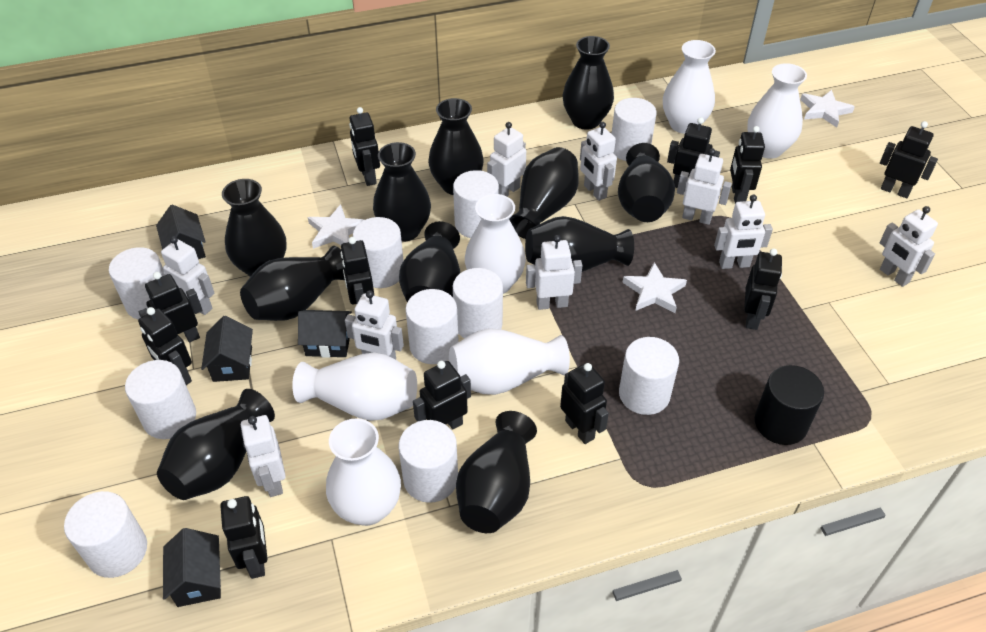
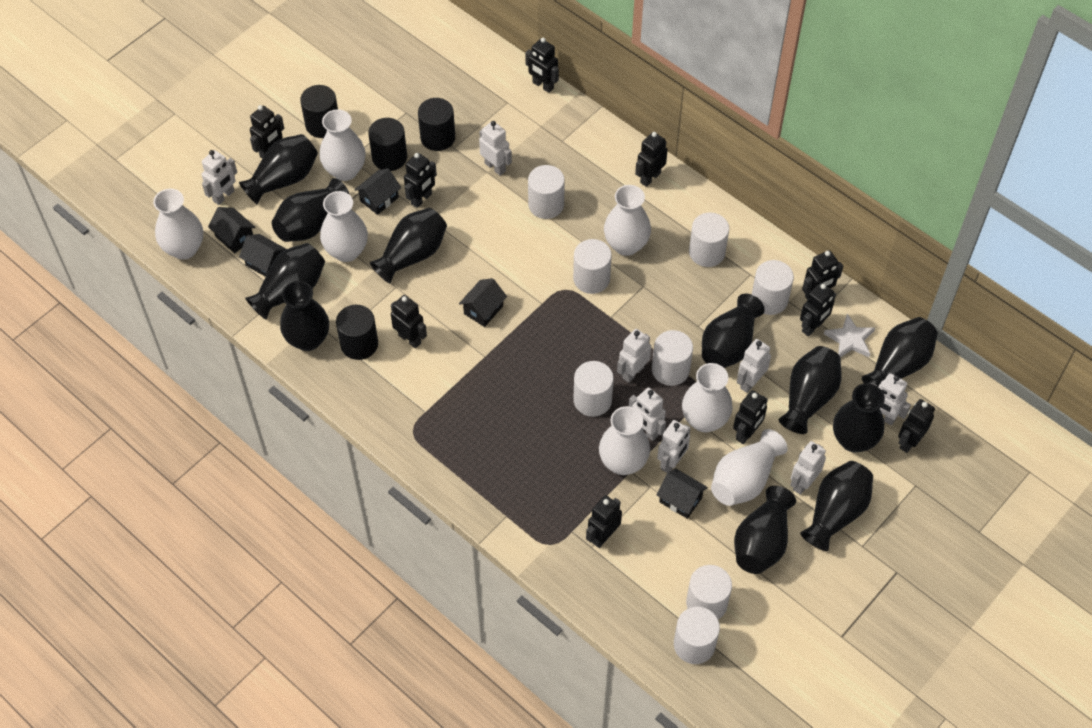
black cylinder: [755,365,824,445] = 1 -> [300,85,338,138] [336,305,378,360] [368,118,407,171] [418,98,455,151] = 4
black house: [156,204,206,259] [163,528,221,607] [201,316,253,382] [298,310,352,358] = 4 -> [208,207,256,253] [239,234,286,277] [355,168,401,215] [459,278,507,327] [657,468,708,519] = 5
black robot: [138,307,192,385] [139,272,203,342] [220,496,267,579] [341,237,374,305] [349,107,380,186] [413,361,471,430] [560,363,609,444] [667,117,720,188] [730,126,765,203] [744,248,782,330] [880,121,938,198] = 11 -> [250,105,284,158] [391,295,427,349] [404,153,437,208] [525,38,559,93] [586,495,622,548] [635,132,667,187] [733,390,768,444] [800,282,836,336] [802,250,843,299] [898,399,935,453] = 10
white cylinder: [64,491,147,578] [109,247,166,320] [125,360,196,439] [353,217,404,288] [399,420,458,503] [405,289,459,364] [453,170,499,238] [453,268,503,338] [612,98,657,161] [619,337,679,415] = 10 -> [528,165,565,219] [573,239,612,294] [574,361,614,417] [652,330,693,386] [674,607,720,664] [686,565,732,619] [689,213,729,267] [752,260,794,315] = 8
white robot: [161,236,215,315] [241,415,286,497] [345,290,404,359] [487,122,526,197] [526,235,582,310] [580,122,617,201] [677,148,732,225] [714,195,773,269] [880,206,938,287] = 9 -> [202,150,237,205] [479,121,512,176] [617,329,651,383] [629,387,666,441] [657,420,691,473] [737,339,771,393] [790,441,826,495] [871,373,911,425] = 8
white star: [308,204,364,249] [622,262,687,313] [800,90,855,127] = 3 -> [824,314,875,357] = 1
white vase: [292,353,417,421] [326,418,401,526] [449,328,570,395] [465,194,526,294] [663,40,716,134] [747,63,807,159] = 6 -> [153,189,203,260] [319,109,366,181] [320,191,368,262] [599,406,650,475] [604,185,651,256] [682,363,733,432] [711,429,788,506] = 7

